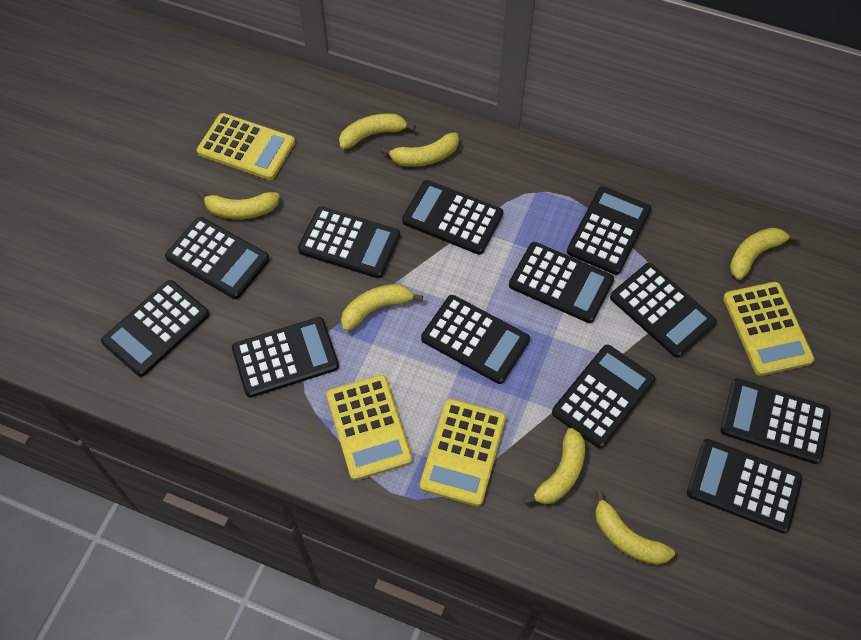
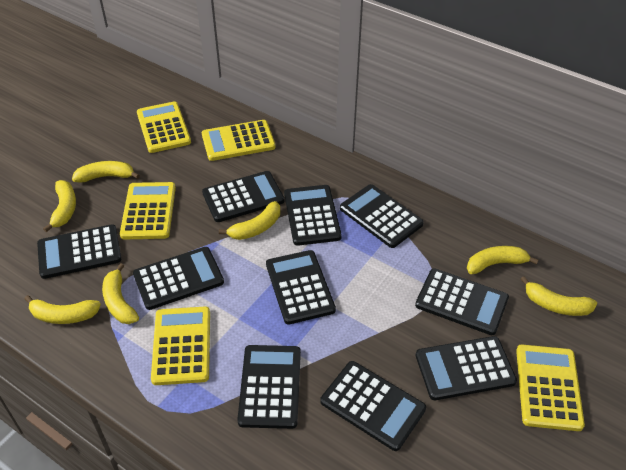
black calculator: [101,280,209,377] [165,217,270,299] [232,317,339,398] [298,206,400,278] [402,180,503,255] [421,295,530,384] [509,242,614,323] [552,345,656,449] [567,186,651,275] [610,263,717,358] [687,439,802,533] [720,378,831,464] = 12 -> [37,224,121,279] [133,247,224,310] [202,171,284,222] [237,345,301,429] [266,250,336,324] [284,185,342,246] [320,361,426,451] [340,184,424,248] [415,268,509,335] [416,336,517,400] = 10
yellow calculator: [197,113,295,180] [326,375,412,481] [420,399,506,506] [723,282,814,376] = 4 -> [120,182,176,240] [137,102,191,153] [151,307,210,385] [202,120,276,161] [516,345,585,431] = 5

